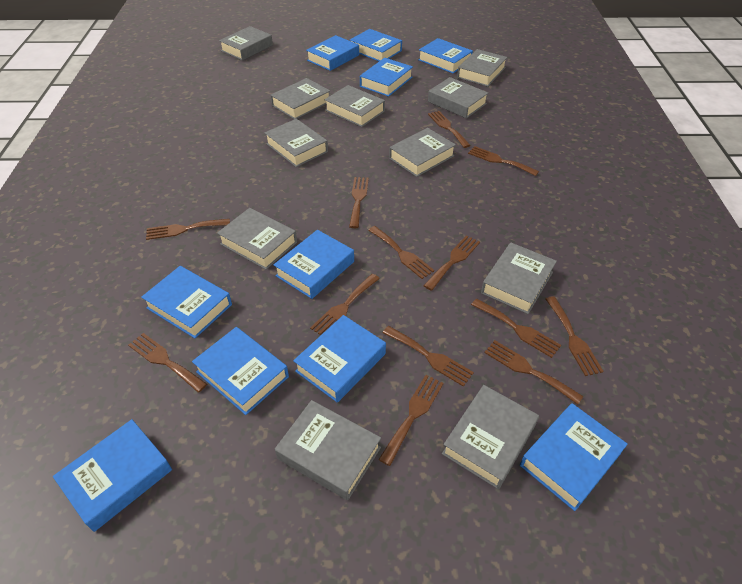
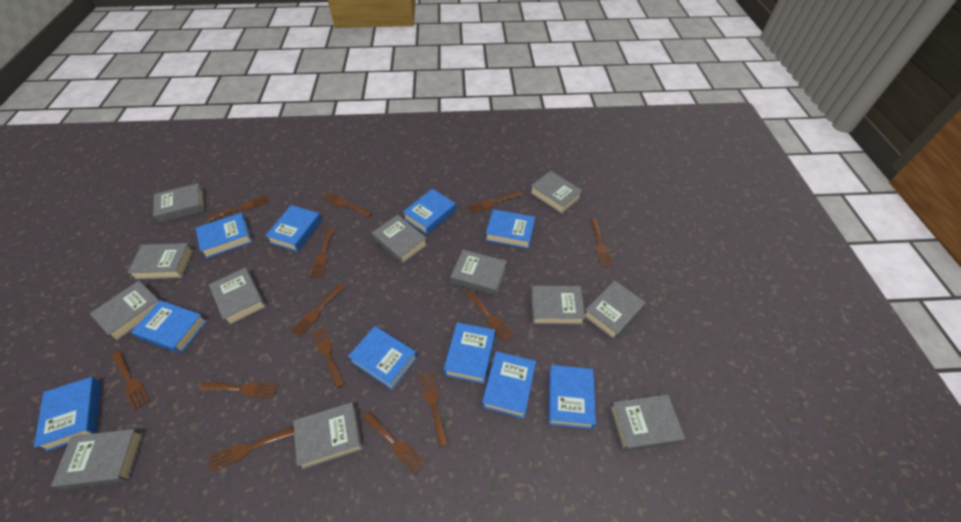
grey book: [217,208,297,270] [219,26,273,60] [265,119,328,167] [271,78,330,119] [275,400,381,500] [324,85,385,127] [389,128,456,177] [428,77,488,118] [442,385,539,489] [457,49,507,87] [481,243,557,314] = 11 -> [51,429,143,490] [90,281,159,341] [127,243,194,280] [153,183,205,223] [209,267,266,325] [293,402,363,470] [372,215,427,264] [451,250,507,296] [530,171,583,214] [531,286,585,325] [585,280,646,340] [610,394,685,451] = 12

